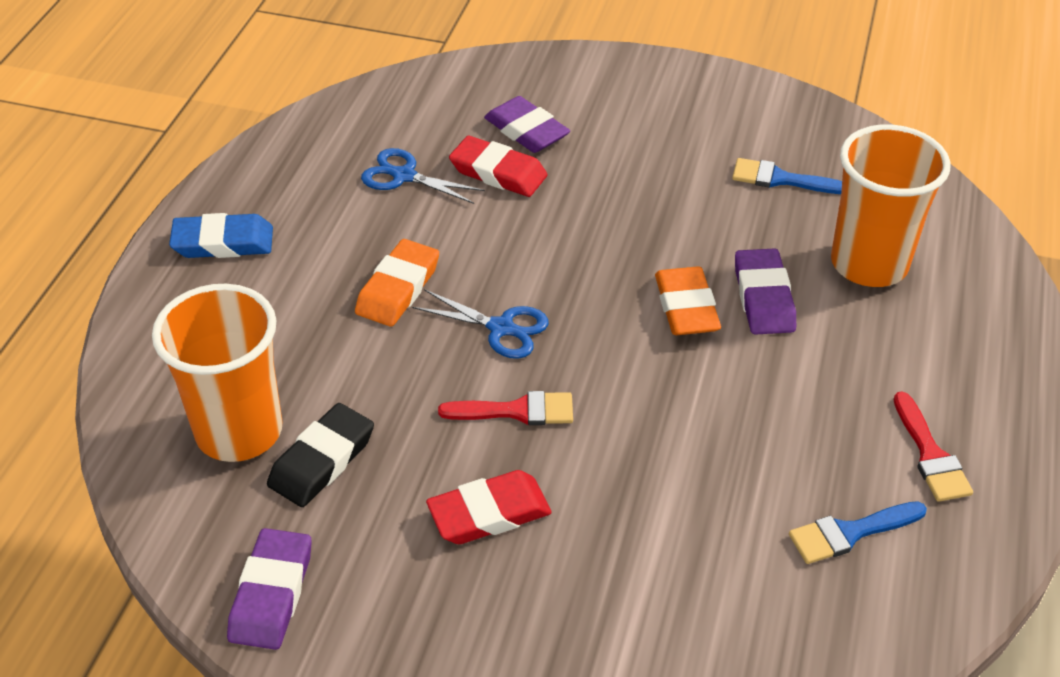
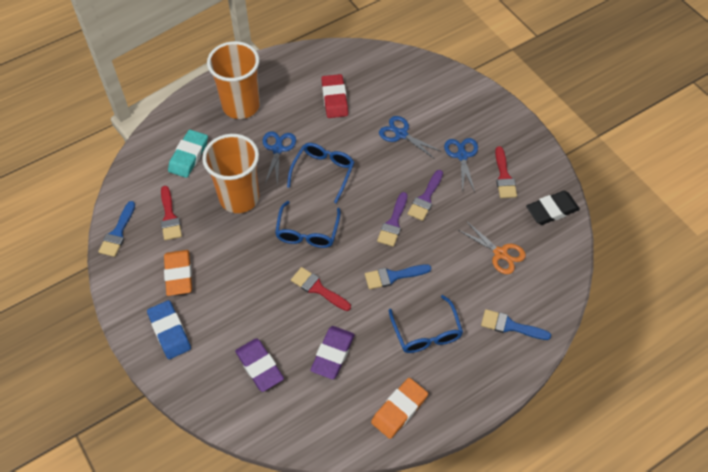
blue brush: [732,158,842,194] [789,501,927,564] = 2 -> [98,201,135,257] [365,264,431,289] [481,309,551,340] = 3
blue glasses: none = 0 -> [275,201,341,248] [287,143,354,204] [389,295,463,353] = 3
blue scissors: [361,148,485,204] [412,289,549,359] = 2 -> [263,131,296,186] [379,116,442,159] [444,138,478,192] = 3
orange scissors: none = 0 -> [458,221,526,274] = 1
purple brush: none = 0 -> [377,192,408,247] [407,170,443,221] = 2
purple eraser: [227,528,312,650] [484,96,570,153] [735,248,796,335] = 3 -> [235,338,284,392] [310,326,355,379] = 2
red brush: [438,391,573,425] [893,391,973,502] = 2 -> [161,186,182,241] [291,267,351,311] [495,146,517,198] = 3
red eraser: [426,470,552,544] [449,136,548,197] = 2 -> [321,74,348,118] = 1
turquoise eraser: none = 0 -> [168,130,208,178] = 1

